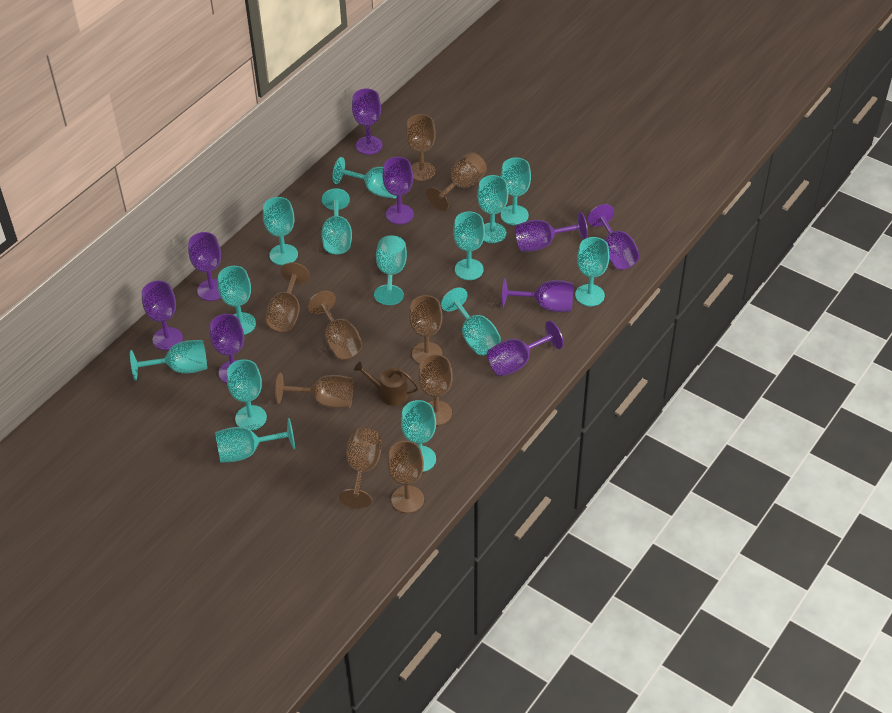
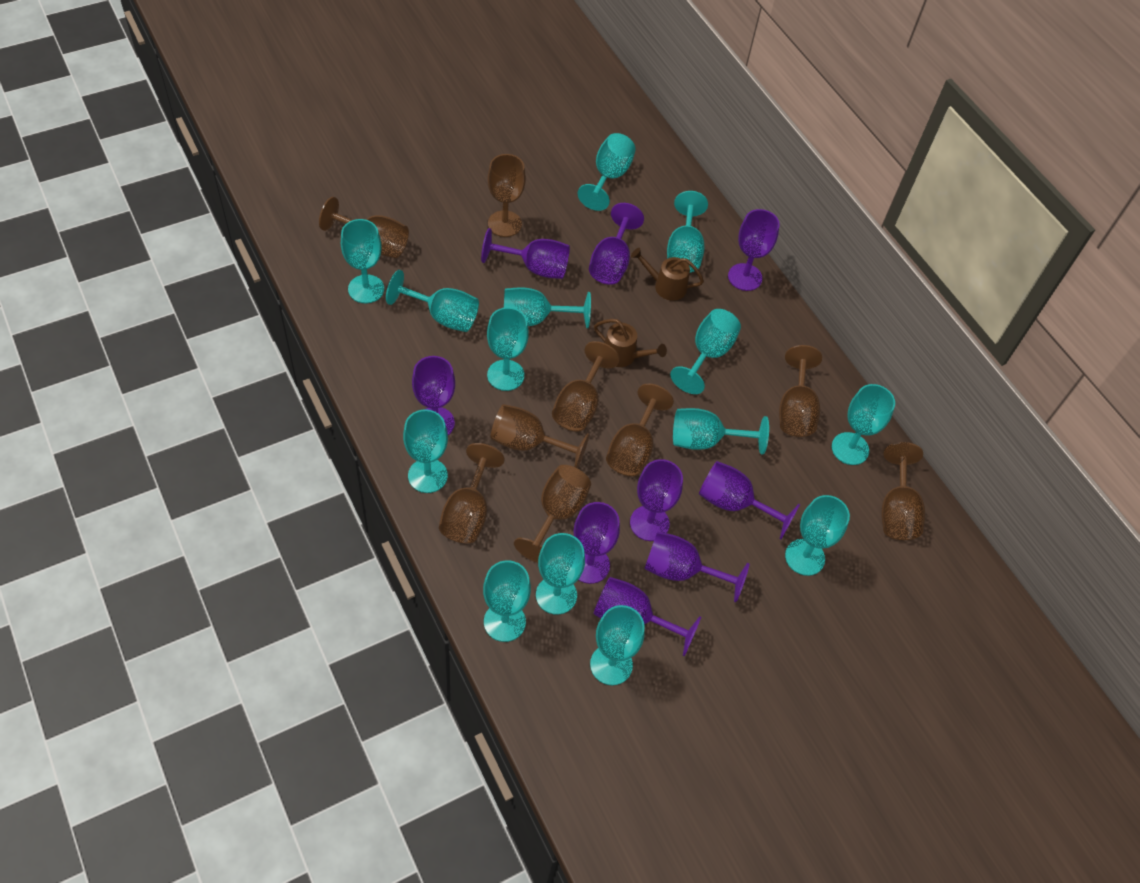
brown watering can: [354,362,419,406] = 1 -> [594,319,667,367] [631,248,704,301] = 2

